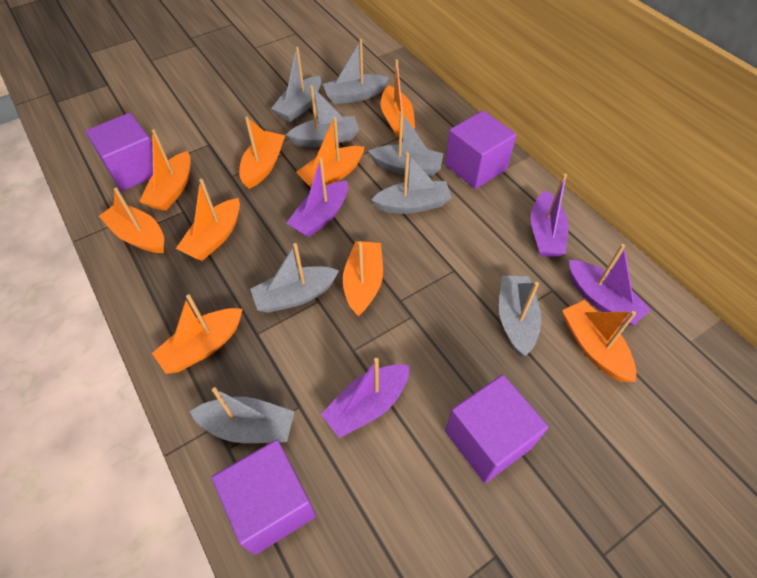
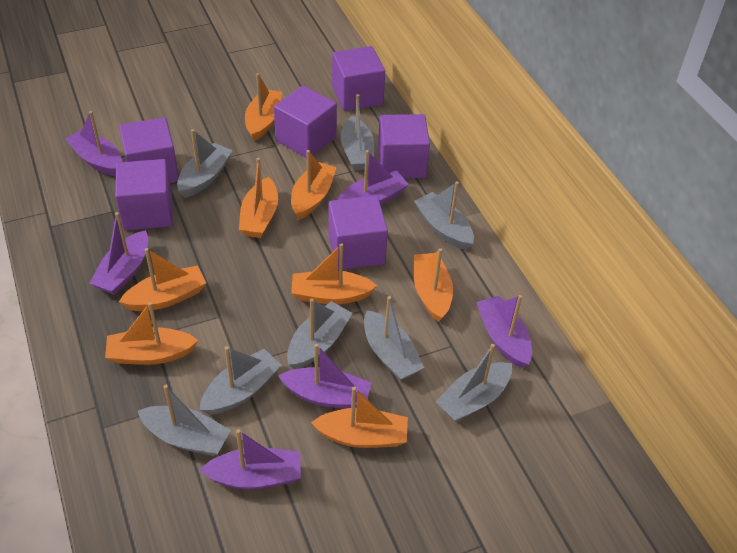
orange boat: [99,188,164,253] [139,129,191,211] [152,294,242,374] [176,179,240,261] [239,117,285,189] [296,116,364,188] [343,241,383,316] [381,59,415,137] [562,300,636,382] = 9 -> [105,302,199,365] [119,248,206,311] [239,158,278,238] [245,73,282,141] [291,150,336,220] [291,243,377,304] [311,387,408,448] [414,248,453,322] = 8
purple boat: [287,158,348,238] [321,358,410,438] [531,174,569,257] [569,244,651,325] = 4 -> [66,111,123,176] [89,212,148,295] [200,429,301,489] [278,344,372,409] [337,150,409,205] [476,295,532,368] = 6
purple cube: [85,113,153,191] [212,440,316,555] [445,111,517,189] [445,375,548,483] = 4 -> [115,159,173,230] [119,117,179,182] [274,85,337,158] [328,196,388,270] [332,46,385,111] [378,114,430,178] = 6

